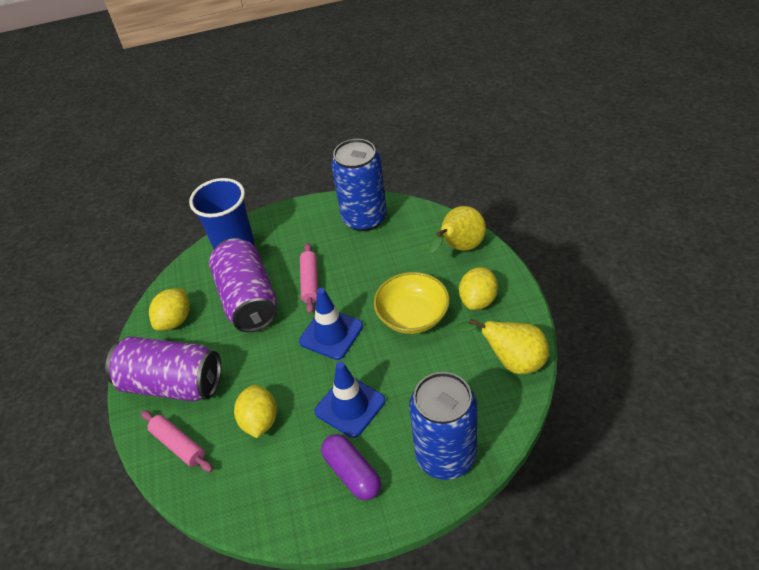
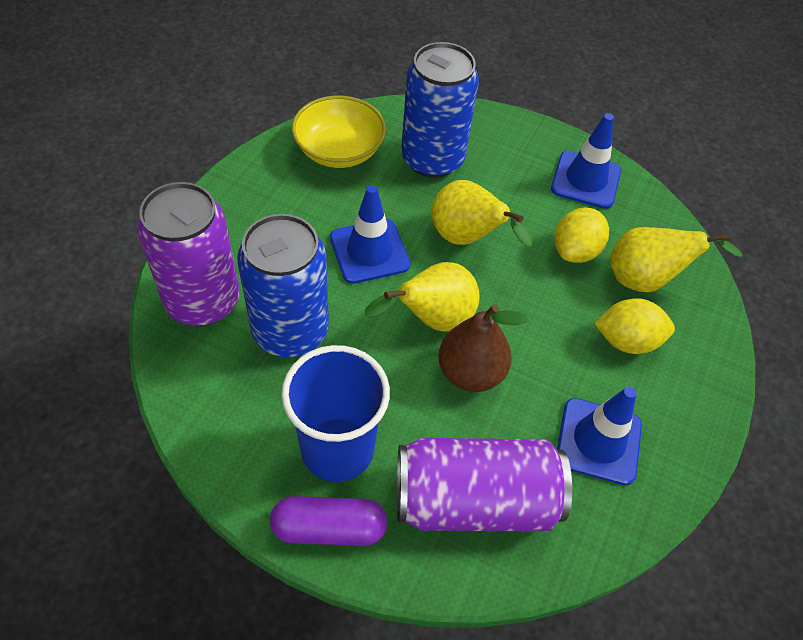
blue traffic cone: [299,288,363,360] [314,361,386,438] = 2 -> [330,185,411,284] [551,113,621,209] [557,387,642,485] = 3
brown pear: none = 0 -> [438,304,529,392] = 1
pink rolling pin: [141,410,213,472] [300,243,318,314] = 2 -> none = 0
yellow lemon: [149,289,190,330] [234,385,277,438] [459,267,498,310] = 3 -> [554,208,609,263] [594,298,675,354] = 2
yellow pear: [429,206,486,253] [455,319,549,374] = 2 -> [364,262,480,332] [432,180,532,247] [610,227,742,292] = 3

